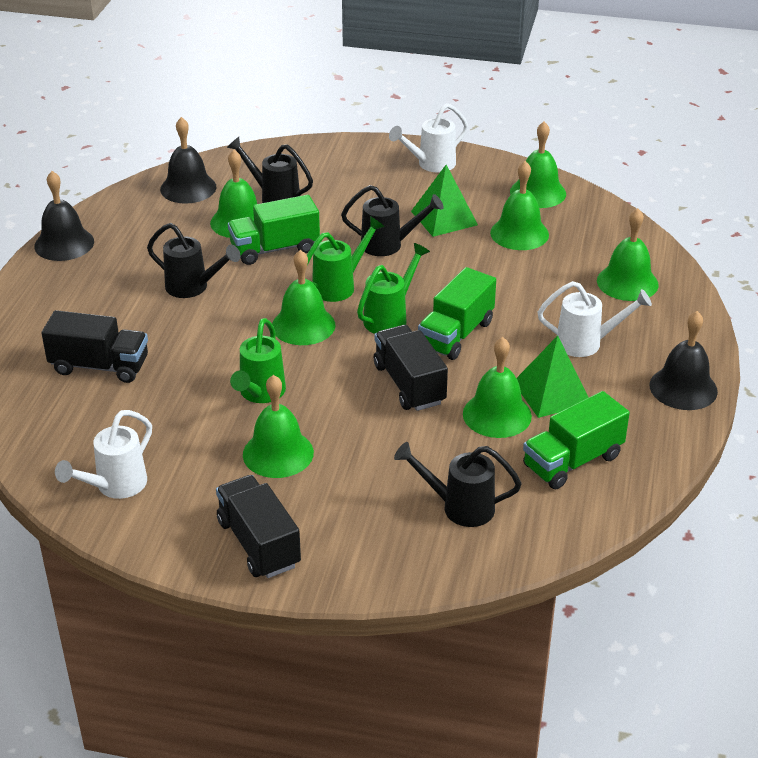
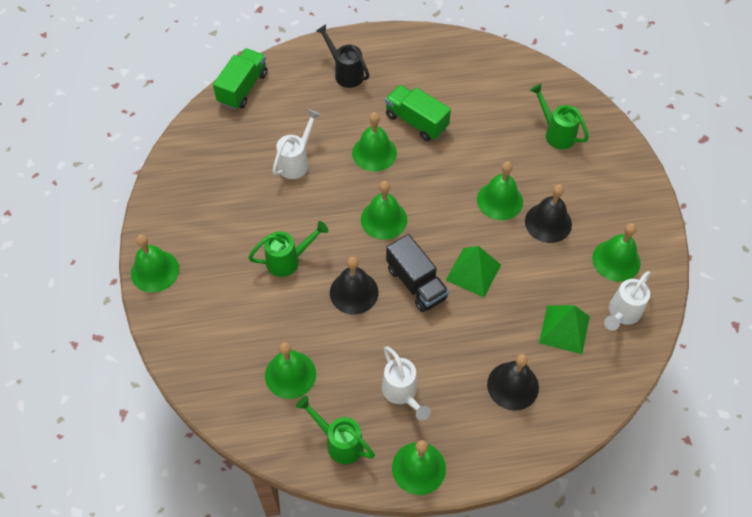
black truck: [42,310,148,383] [216,475,301,578] [374,325,448,411] = 3 -> [386,234,449,312] = 1
black watering can: [147,223,241,298] [227,137,313,203] [341,185,444,256] [394,442,522,527] = 4 -> [316,24,369,88] = 1
green truck: [228,195,320,265] [418,267,496,360] [523,391,630,489] = 3 -> [213,48,267,110] [385,85,451,141] = 2

